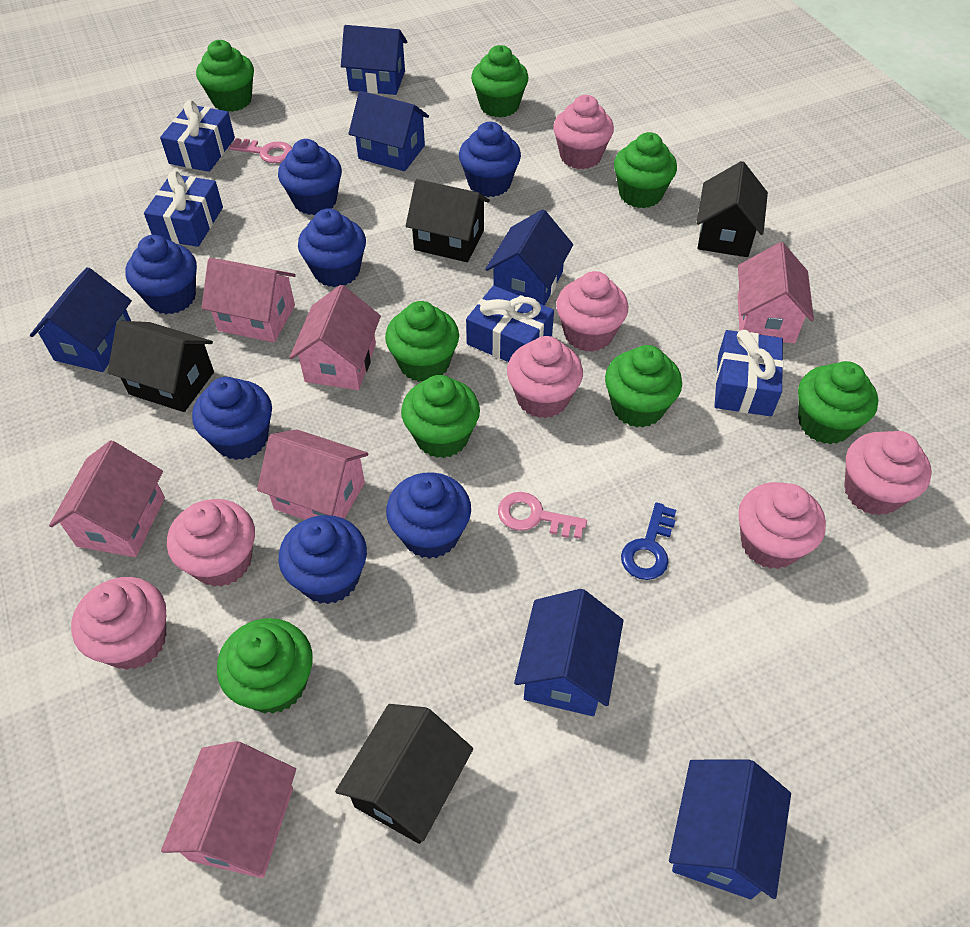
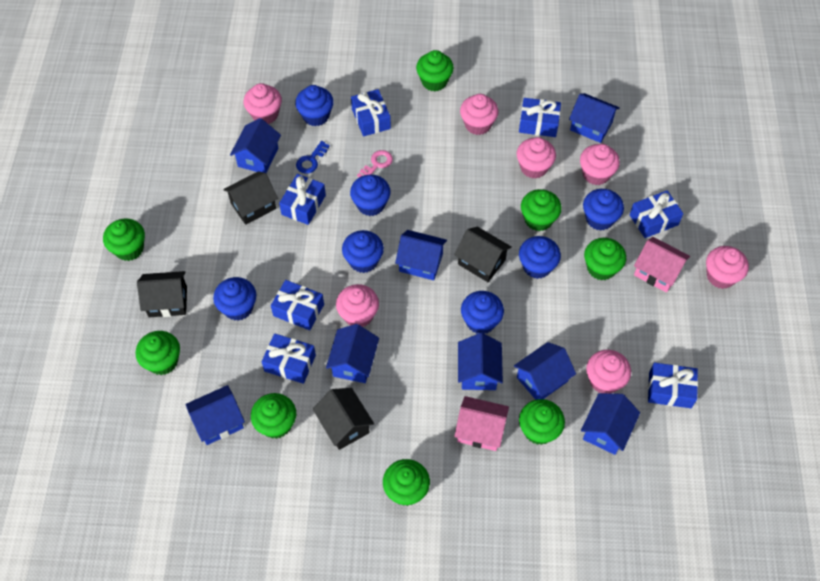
blue gift: [144,171,223,247] [160,100,235,172] [466,286,554,362] [714,330,784,416] = 4 -> [262,333,316,384] [271,280,324,330] [279,174,326,225] [351,89,391,136] [519,98,561,137] [630,190,683,238] [648,363,698,408] = 7
blue house: [30,267,132,372] [341,25,407,95] [348,91,429,171] [485,209,573,306] [514,589,624,716] [669,760,791,899] = 6 -> [185,385,245,445] [230,118,281,173] [326,324,379,383] [395,230,447,280] [458,333,503,390] [514,342,576,400] [569,93,620,143] [581,393,640,455] = 8
pink house: [49,440,165,557] [161,741,296,878] [202,258,296,342] [257,429,368,520] [289,285,381,390] [737,242,814,343] = 6 -> [454,396,509,451] [634,237,690,293] = 2
pink key: [229,138,292,163] [498,492,587,539] = 2 -> [357,150,393,177] = 1

